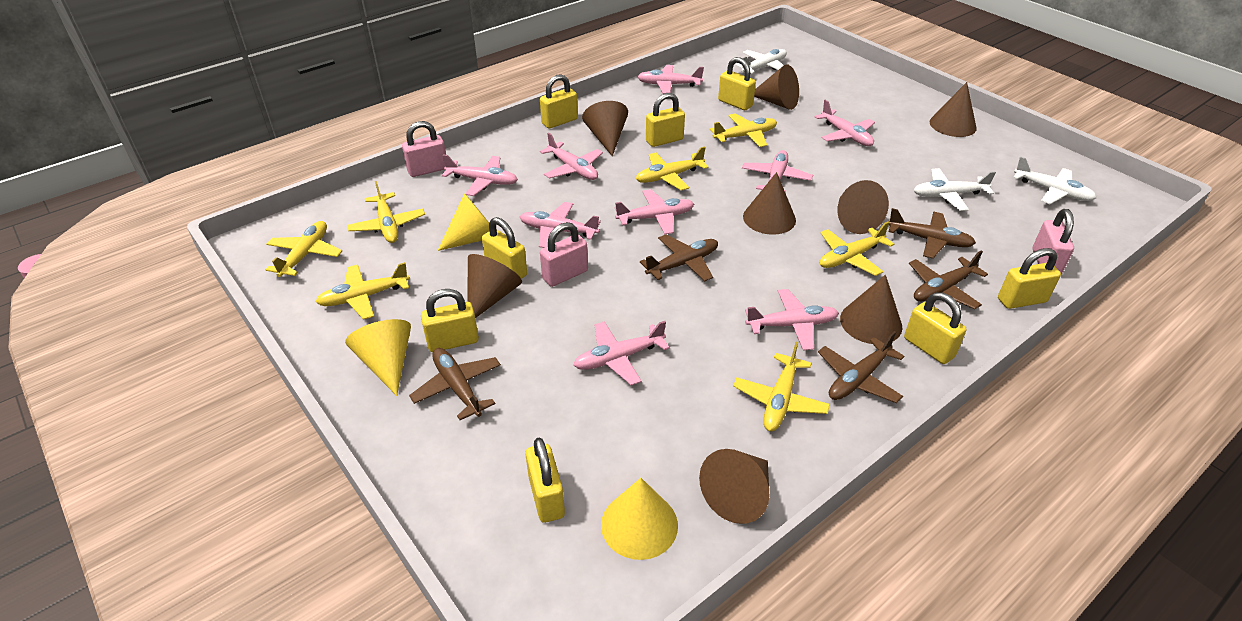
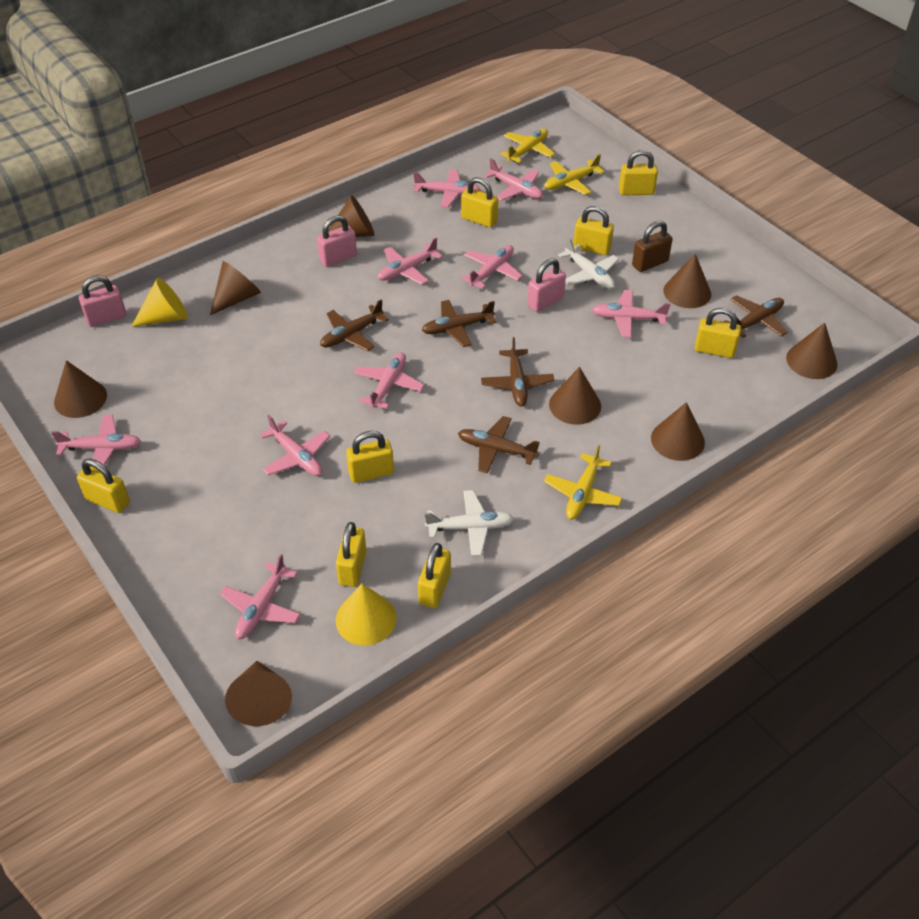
brown padlock: none = 0 -> [632,221,673,272] = 1
white plane: [735,49,787,74] [914,168,996,211] [1013,156,1096,204] = 3 -> [425,490,514,556] [558,237,619,289] = 2
yellow cone: [345,319,411,396] [438,193,489,251] [601,478,678,560] = 3 -> [131,278,188,327] [335,584,397,646] = 2
yellow plane: [265,221,342,277] [316,262,409,320] [347,181,425,243] [636,146,709,191] [710,113,777,147] [733,342,830,431] [820,221,894,276] = 7 -> [500,128,555,163] [544,154,605,195] [544,445,622,519] = 3

